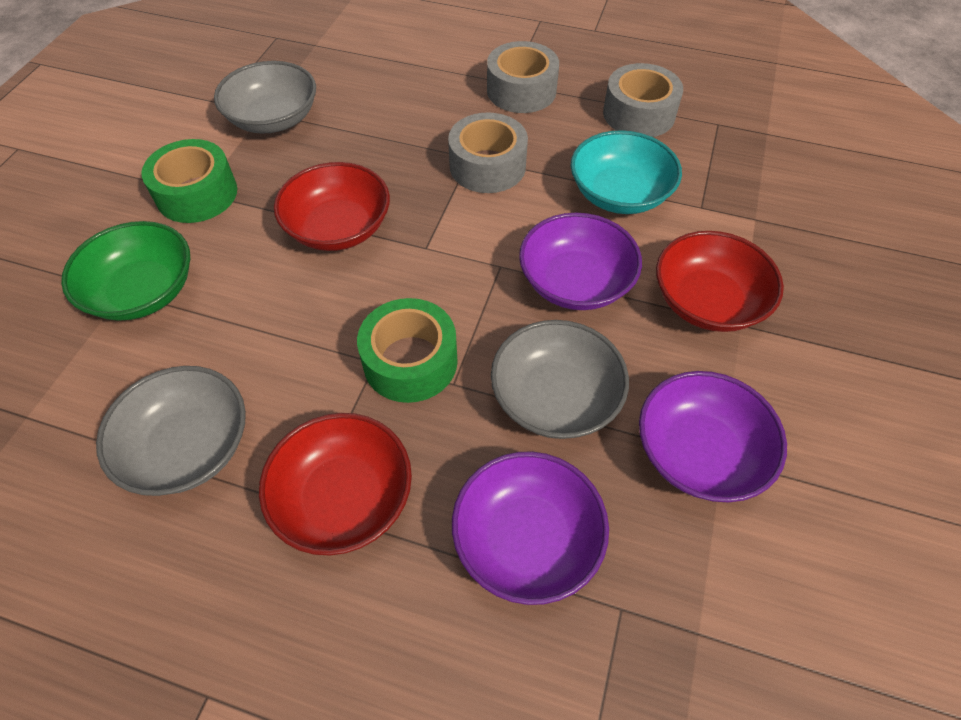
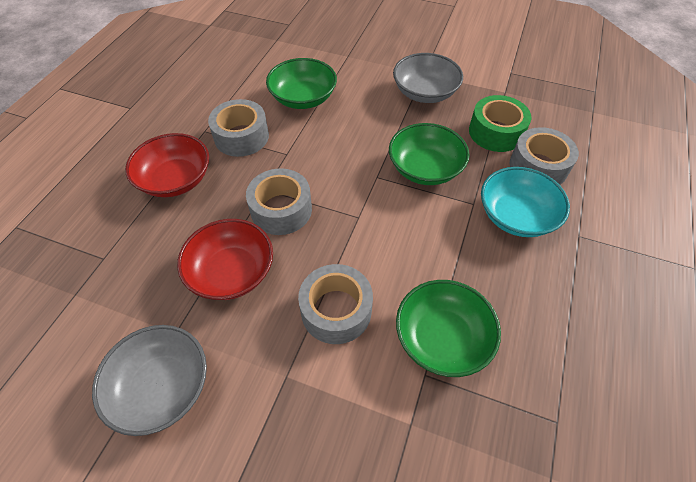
green bowl: [61,221,190,320] = 1 -> [266,58,337,109] [389,123,470,185] [396,280,501,377] = 3
green tape: [141,139,237,223] [357,298,458,403] = 2 -> [469,95,531,152] = 1
grey bowl: [96,366,246,496] [214,61,316,134] [491,320,629,439] = 3 -> [92,325,207,436] [393,53,463,103] = 2
grey tape: [448,112,528,193] [487,41,559,113] [603,63,683,137] = 3 -> [208,99,269,157] [246,168,312,235] [298,264,373,344] [510,127,579,185] = 4
purple bowl: [452,451,609,605] [519,213,642,310] [639,371,787,503] = 3 -> none = 0
red bowl: [259,413,412,555] [274,162,390,251] [656,231,784,332] = 3 -> [125,133,209,197] [177,219,273,300] = 2

